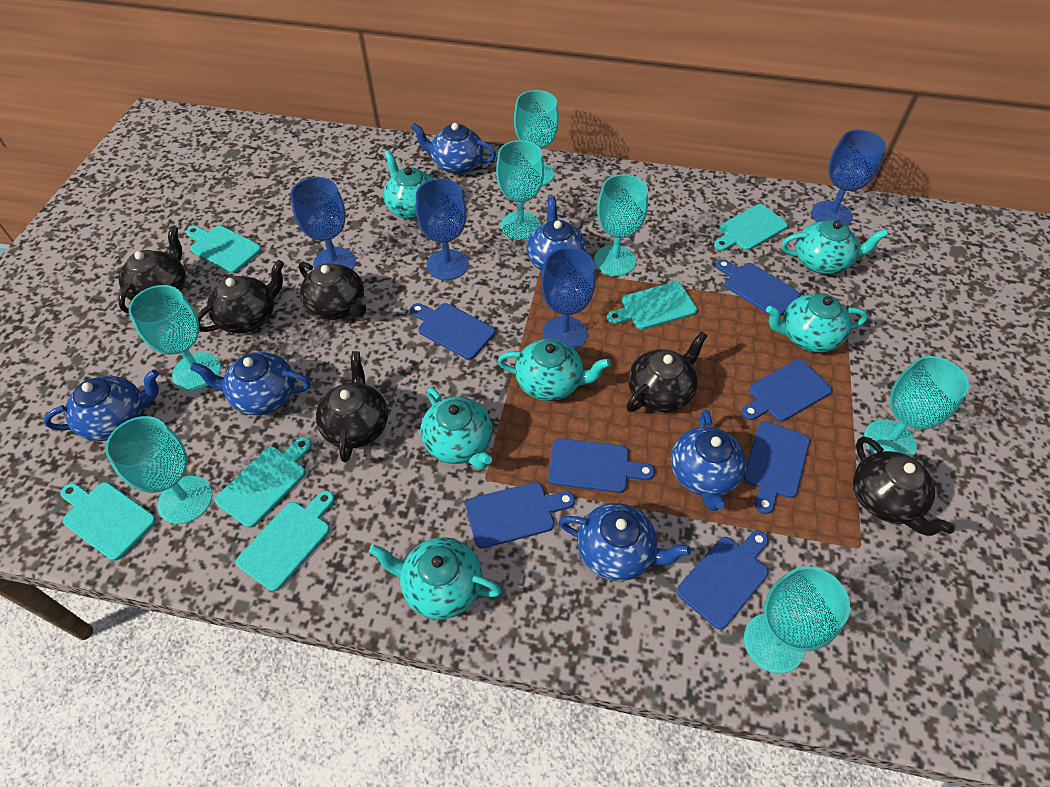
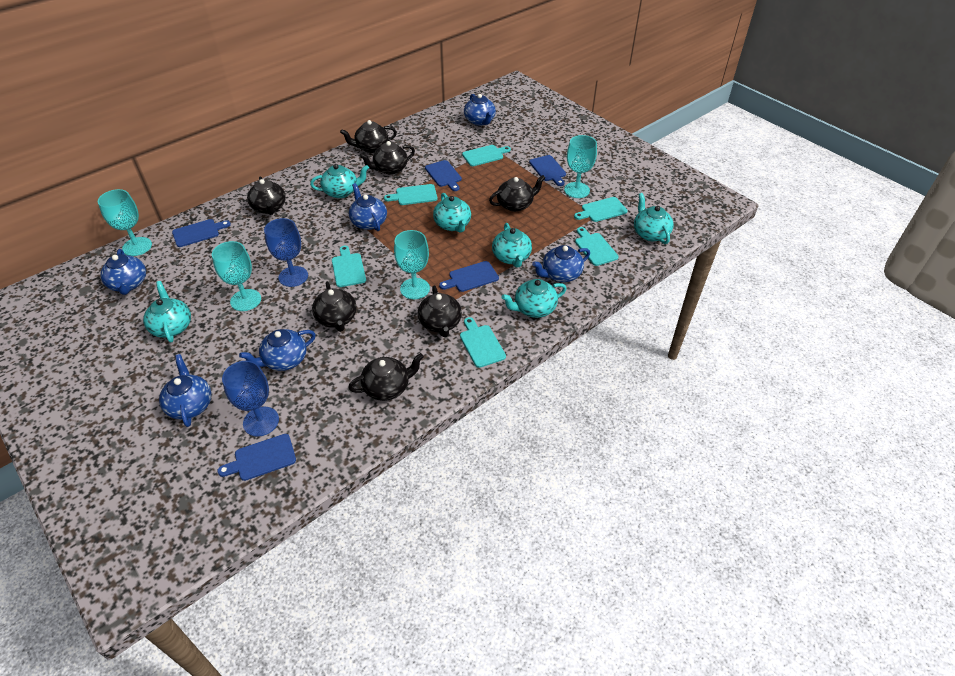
black teapot: [118,226,186,313] [197,260,284,333] [299,262,368,320] [316,351,388,463] [627,332,708,412] [853,436,955,536] = 6 -> [247,176,286,215] [312,282,357,332] [340,120,397,153] [348,353,424,401] [359,141,415,175] [418,286,462,337] [489,175,545,212] = 7
blue cutting board: [410,303,495,360] [466,482,575,549] [548,438,655,493] [677,530,769,630] [716,259,800,316] [741,359,832,422] [744,421,810,514] = 7 -> [172,219,231,247] [218,434,296,481] [425,160,462,191] [439,261,499,292] [529,155,566,186] = 5
blue goblet: [290,177,356,270] [416,179,468,280] [541,247,596,350] [812,130,886,226] = 4 -> [222,361,279,437] [264,218,308,287] = 2
turquoise goblet: [105,416,212,524] [128,285,221,391] [496,140,544,240] [514,90,559,186] [594,174,648,276] [744,566,850,673] [864,356,969,457] = 7 -> [98,189,152,256] [212,241,261,311] [394,230,430,299] [564,135,597,198] = 4

